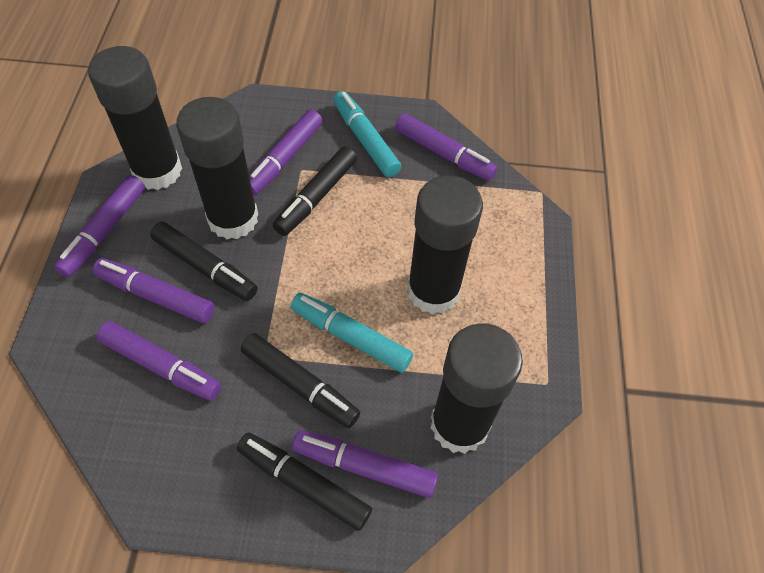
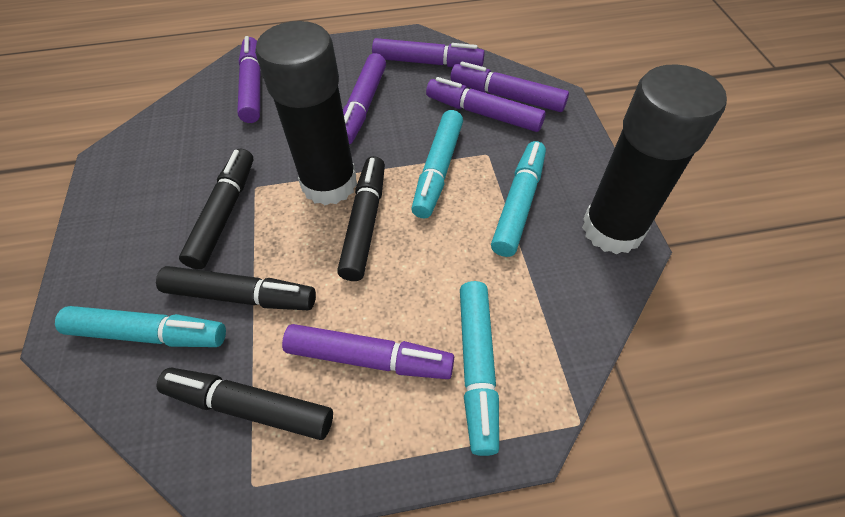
black glue stick: [88,46,182,190] [176,97,258,239] [407,175,483,314] [431,323,523,454] = 4 -> [255,21,357,205] [582,64,727,254] = 2
turquoise marker: [291,293,413,373] [333,91,401,177] = 2 -> [55,306,226,347] [411,110,463,218] [460,281,499,456] [491,141,546,257] = 4

